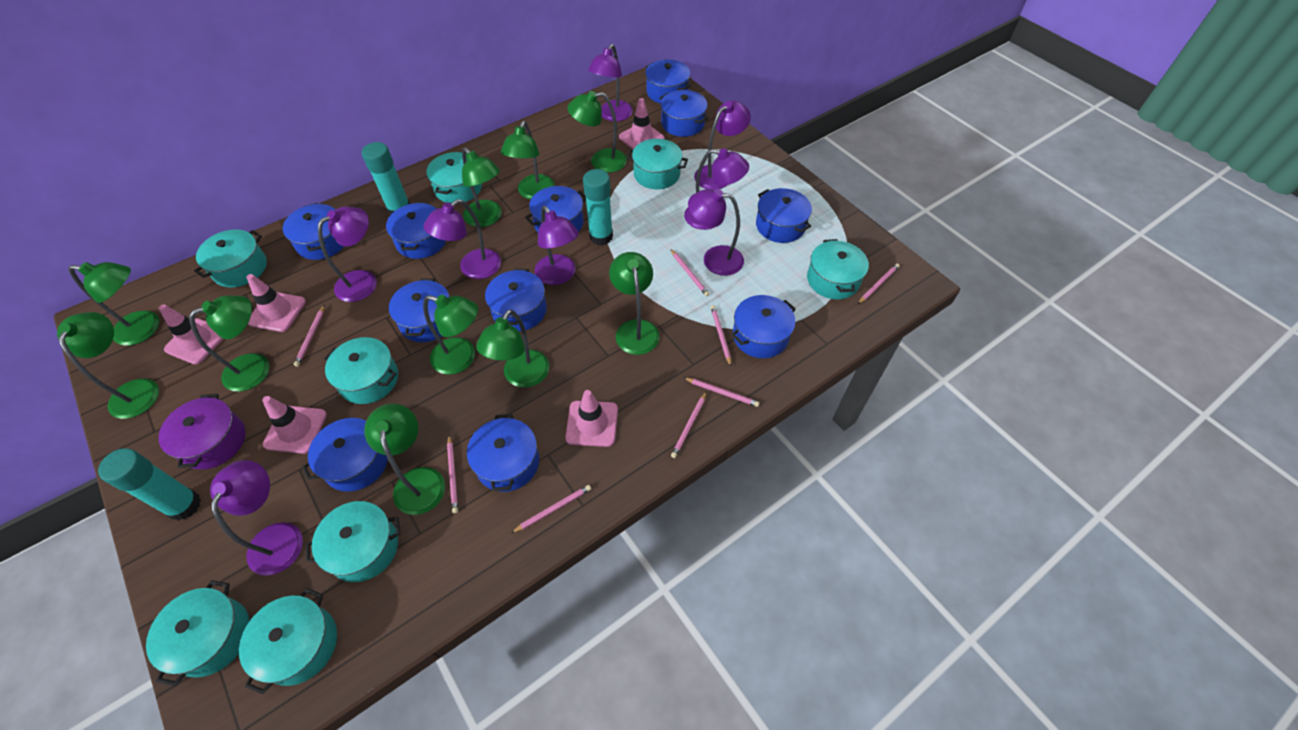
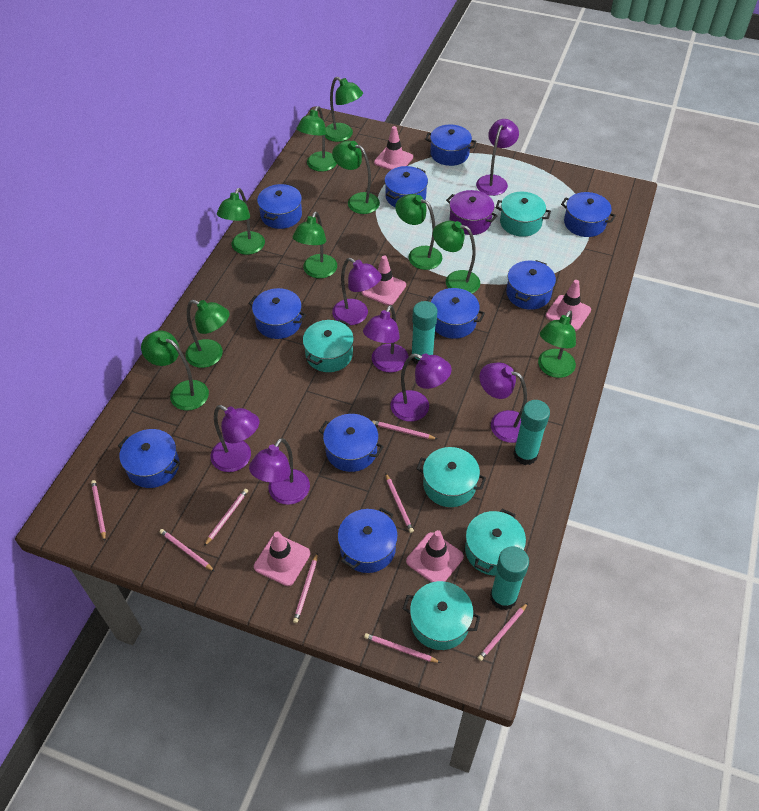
blue pot: [283,203,344,260] [302,418,388,492] [386,202,446,259] [389,279,450,342] [467,414,539,492] [485,268,547,331] [525,186,586,232] [645,60,691,103] [660,90,709,137] [731,295,796,358] [756,188,812,243] = 11 -> [118,429,180,488] [248,288,306,339] [257,184,302,229] [319,414,384,472] [338,507,398,573] [384,166,428,207] [425,125,477,166] [427,288,485,339] [506,260,556,310] [561,192,616,237] = 10
purple lamp: [210,460,303,576] [318,207,377,302] [424,199,501,279] [535,206,579,285] [588,44,633,122] [684,148,749,230] [688,189,744,276] [694,100,751,190] = 8 -> [211,405,260,472] [249,438,310,505] [332,258,382,325] [363,305,409,373] [390,353,452,422] [476,119,519,196] [480,362,527,443] = 7
turquoise pot: [146,580,250,686] [194,229,267,287] [239,588,337,694] [306,501,400,582] [324,337,398,404] [426,151,482,204] [626,139,688,189] [807,239,869,299] = 8 -> [303,319,354,372] [403,581,480,650] [416,447,486,507] [465,509,526,575] [496,192,551,237] = 5

